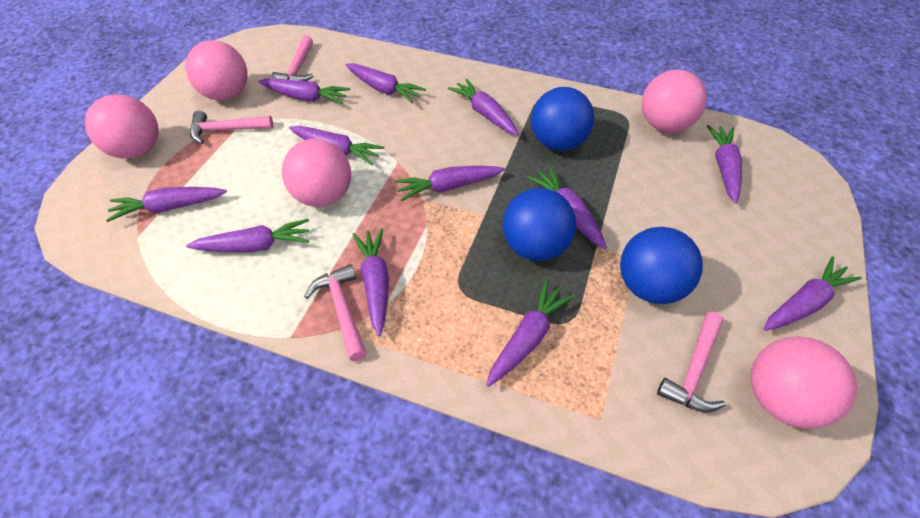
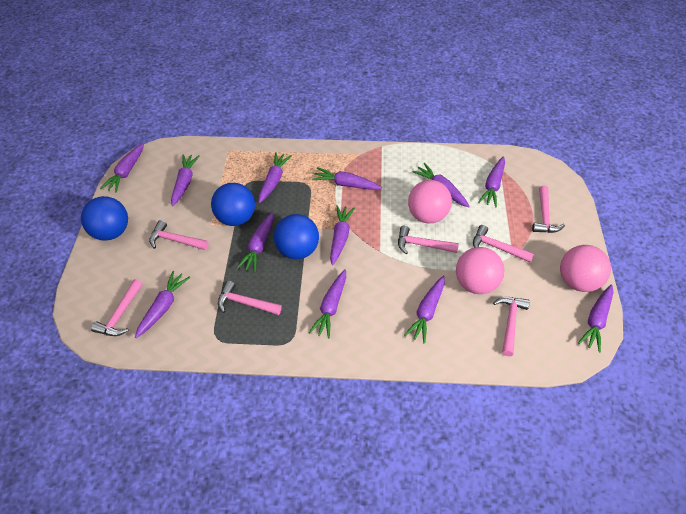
pink ball: [85,94,159,159] [185,40,248,101] [281,139,351,207] [642,70,707,133] [751,337,857,429] = 5 -> [408,180,452,223] [456,247,504,294] [560,245,611,292] = 3
pink hammer: [190,111,273,144] [271,36,313,81] [304,264,367,361] [657,312,725,413] = 4 -> [91,279,143,336] [149,220,209,250] [218,281,282,315] [398,226,459,254] [473,225,535,263] [493,297,530,356] [532,185,565,233] = 7

